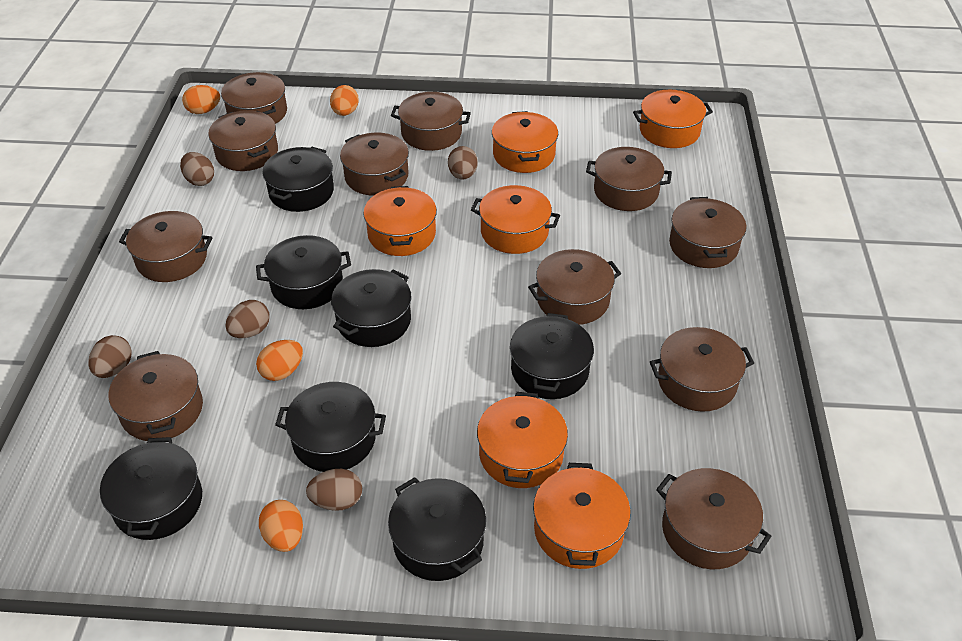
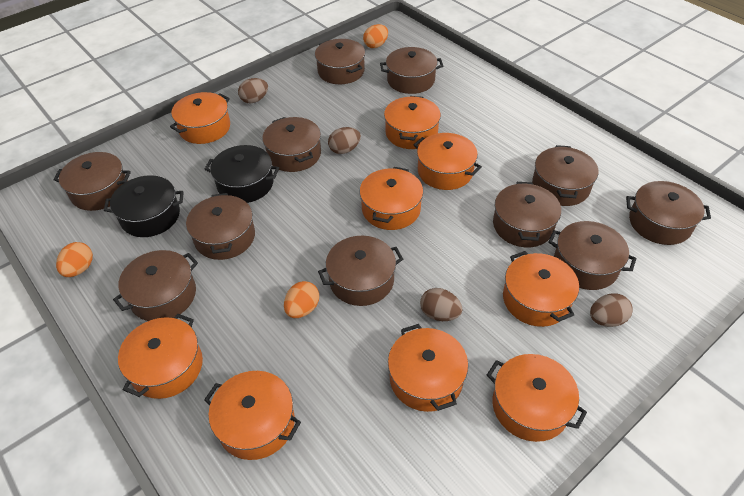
black pot: [100,437,202,540] [256,235,351,309] [262,146,334,212] [275,382,386,472] [331,269,411,347] [388,477,486,581] [510,313,594,399] = 7 -> [104,175,184,237] [205,145,279,203] = 2
brown egg: [89,335,132,378] [180,152,214,186] [225,300,270,338] [306,469,362,511] [448,146,478,180] = 5 -> [238,78,268,103] [328,127,361,154] [420,288,462,321] [590,293,633,327] = 4
orange egg: [182,85,220,114] [256,340,303,381] [259,500,303,552] [330,85,359,116] = 4 -> [56,242,93,277] [284,281,319,318] [363,24,388,48] = 3
orange pot: [363,186,437,256] [471,185,560,254] [477,392,568,488] [492,111,558,173] [533,463,631,569] [633,90,713,148] = 6 -> [118,314,203,399] [170,92,230,144] [204,371,301,460] [360,167,423,230] [384,96,441,149] [388,324,468,412] [414,133,482,190] [487,354,587,442] [503,251,579,327] = 9

